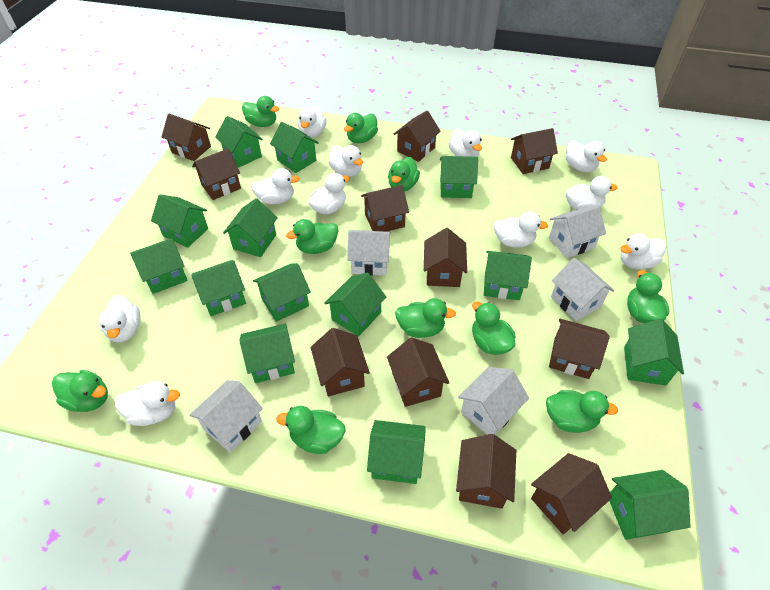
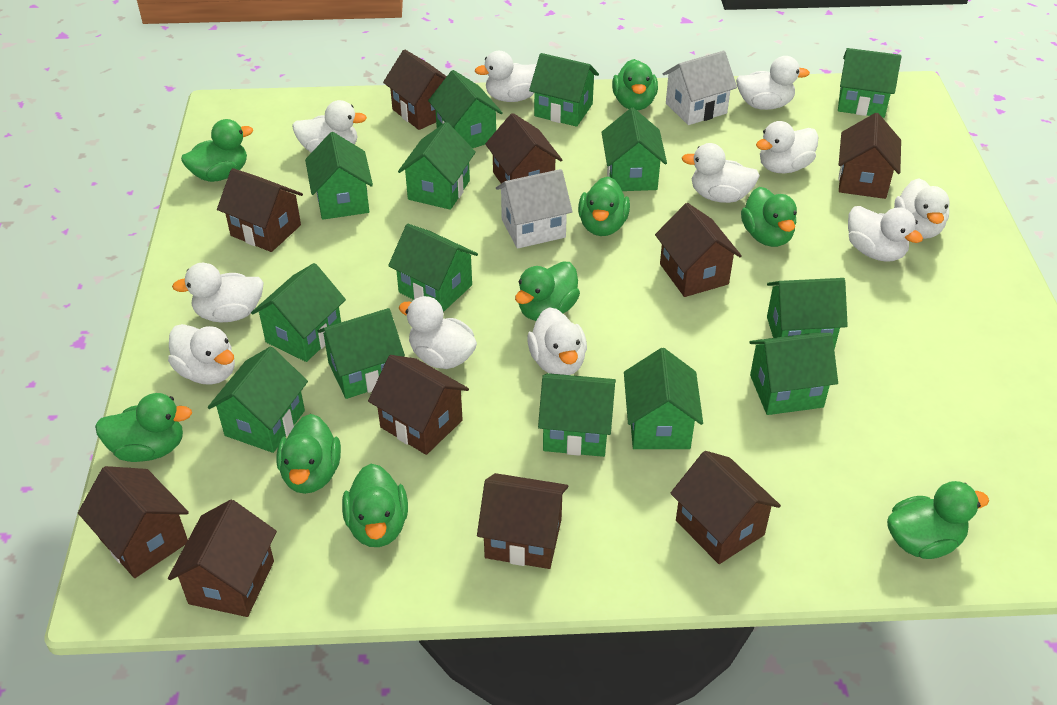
brown house: [162,114,211,161] [192,149,241,200] [311,328,370,396] [361,185,409,231] [387,337,449,407] [394,111,441,162] [424,228,467,287] [456,434,516,509] [511,128,558,174] [531,453,612,535] [549,319,610,379] = 11 -> [78,466,189,578] [168,500,277,617] [217,168,303,252] [368,355,469,455] [383,50,447,130] [477,473,568,569] [485,113,562,184] [655,203,742,297] [670,451,781,564] [838,113,901,199] = 10
green duck: [52,370,108,412] [242,96,279,127] [276,406,346,454] [286,219,339,254] [344,113,378,143] [388,157,420,192] [395,298,456,338] [472,301,516,355] [546,390,618,433] [627,270,669,323] = 10 -> [95,393,192,462] [181,119,253,182] [276,414,341,494] [342,464,408,547] [515,261,580,321] [578,176,630,236] [612,59,658,110] [741,187,797,247] [887,481,989,559] = 9
white house: [190,380,263,453] [347,230,391,275] [458,367,529,435] [549,206,606,258] [551,258,614,321] = 5 -> [496,169,572,249] [663,51,737,125] = 2

